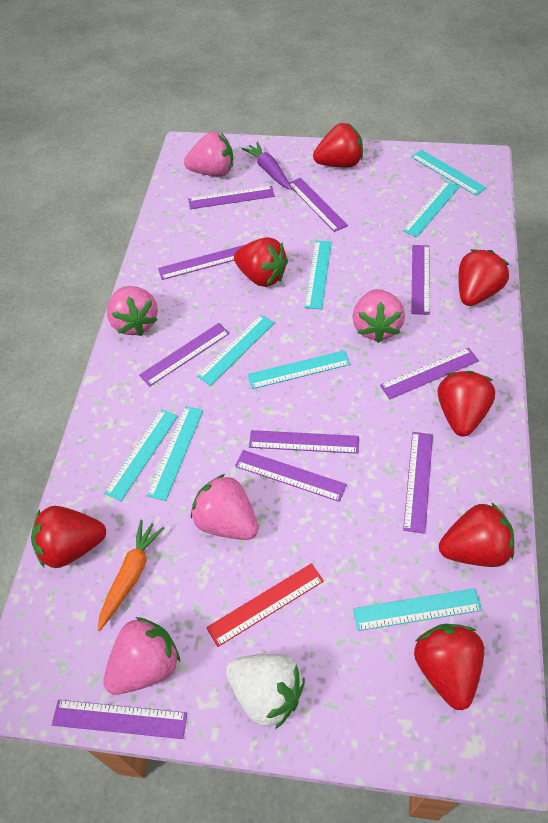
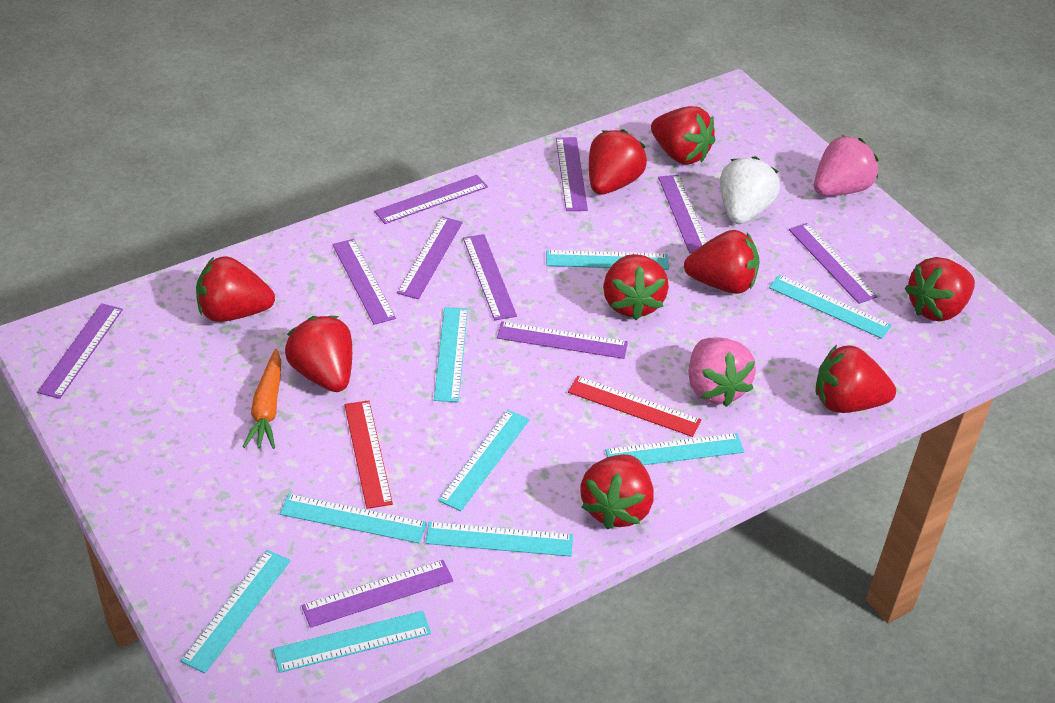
pink strawberry: [104,617,180,695] [107,286,158,336] [184,132,233,177] [191,474,258,540] [353,289,405,343] = 5 -> [688,338,756,407] [814,135,878,196] = 2
purple carrot: [242,142,292,190] = 1 -> none = 0
red ruler: [206,563,324,647] = 1 -> [344,400,393,509] [568,376,701,437] = 2
red strawberry: [31,506,106,568] [234,237,288,287] [313,123,363,168] [414,624,484,710] [437,371,495,436] [439,502,514,567] [458,249,509,306] = 7 -> [196,256,275,322] [285,316,352,392] [581,454,654,529] [589,129,647,195] [603,254,669,320] [651,106,716,164] [684,230,760,294] [815,345,896,413] [904,257,975,321] = 9
turquoise ruler: [104,409,178,501] [147,406,203,501] [197,315,275,386] [247,350,350,389] [304,240,332,309] [353,588,482,631] [403,181,460,237] [411,150,486,196] = 8 -> [181,550,290,673] [273,611,431,673] [280,494,427,543] [425,522,573,557] [434,307,468,402] [438,410,530,511] [546,250,669,270] [605,433,744,465] [769,275,892,339] = 9

